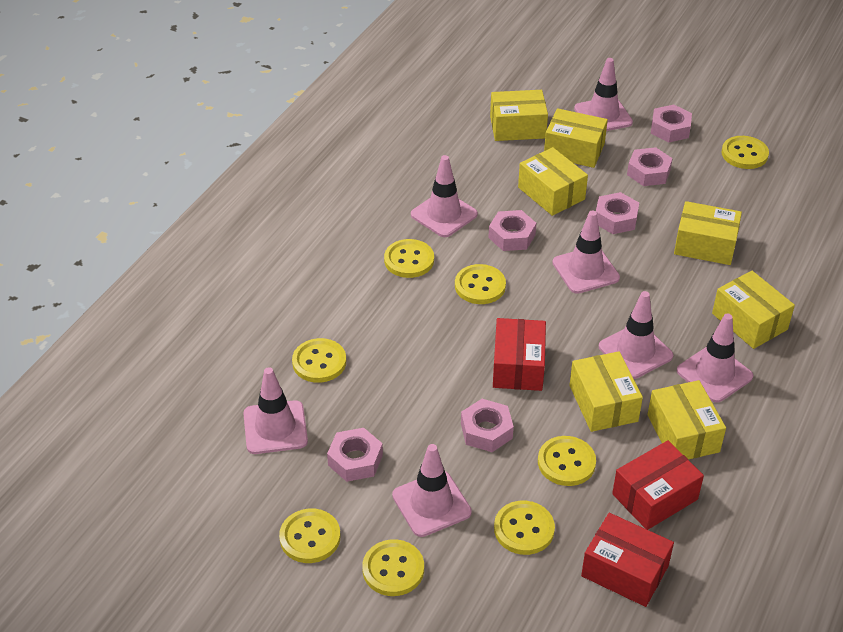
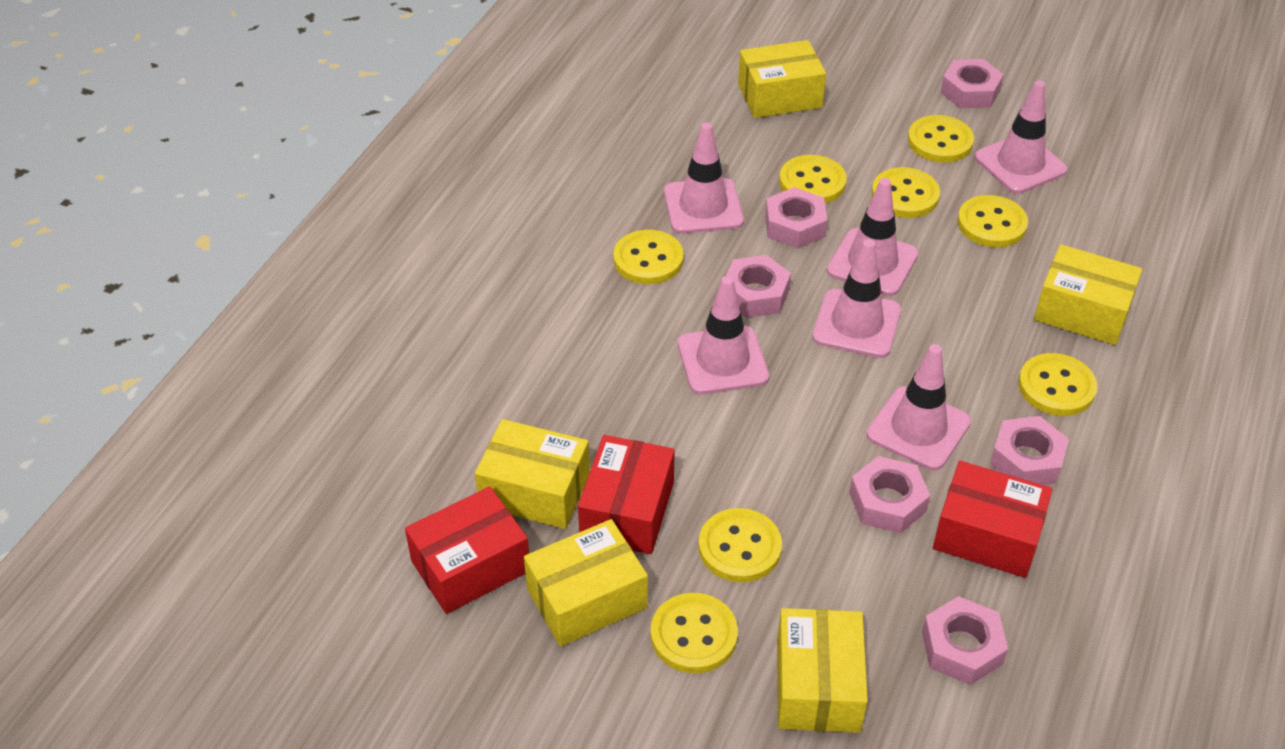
pink traffic cone: [243,367,308,454] [392,444,472,537] [411,155,478,237] [552,211,620,294] [574,58,633,131] [599,291,673,379] [677,313,753,403] = 7 -> [664,123,744,234] [678,276,769,394] [812,239,901,358] [827,178,918,296] [866,344,971,470] [975,80,1067,194] = 6
yellow box: [490,90,548,141] [518,147,588,216] [544,108,608,168] [569,351,643,432] [647,380,726,460] [674,201,742,265] [712,271,795,349] = 7 -> [475,419,590,529] [524,519,648,647] [738,40,826,118] [777,608,868,733] [1034,244,1142,345] = 5

